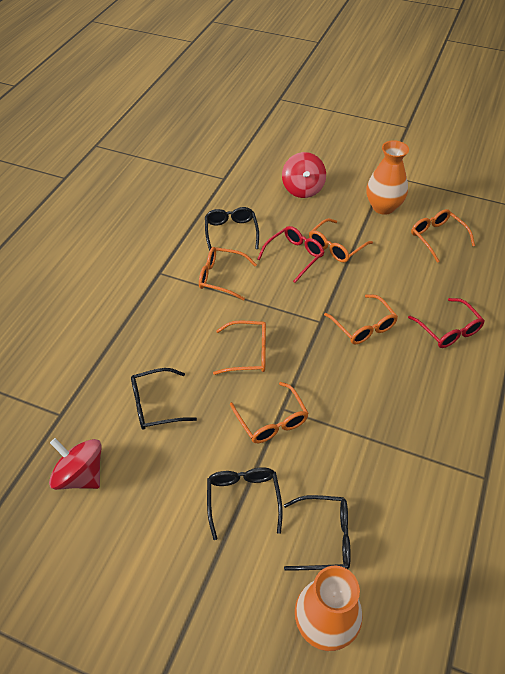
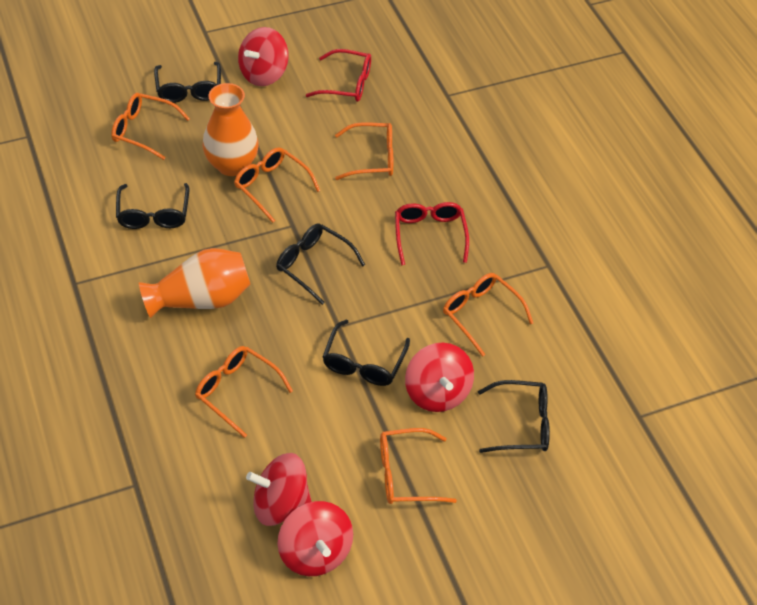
black glasses: [131,368,197,430] [205,207,259,251] [207,467,283,540] [284,495,351,571] = 4 -> [116,183,189,229] [154,62,221,103] [276,224,365,305] [323,320,410,386] [478,380,550,453] = 5
red spinning top: [49,438,102,490] [282,152,326,198] = 2 -> [238,27,289,86] [246,453,312,526] [278,501,353,576] [405,343,474,412] = 4

